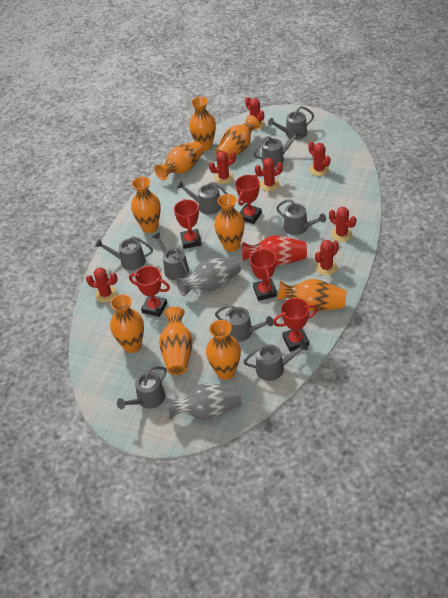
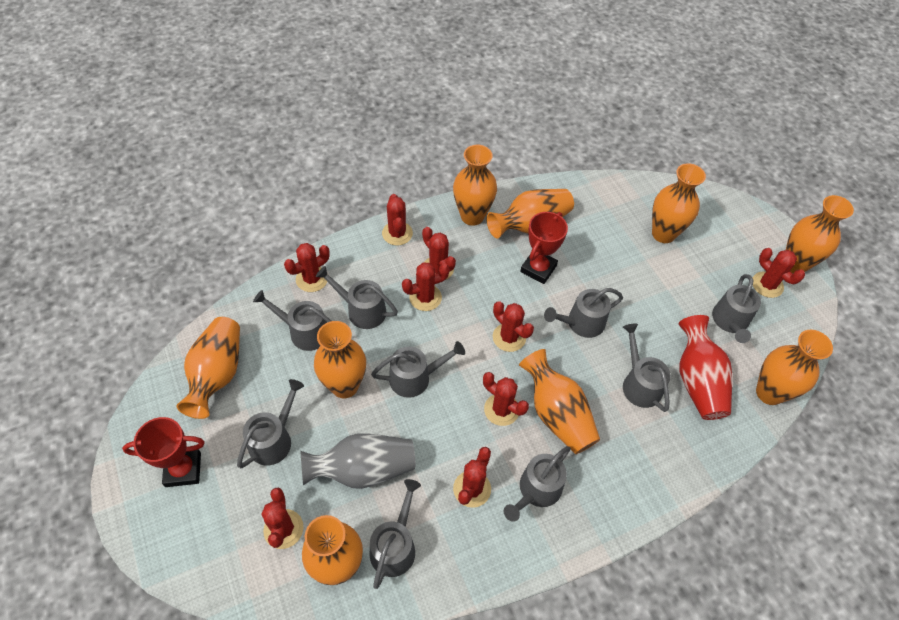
grey vase: [166,383,241,419] [176,256,241,296] = 2 -> [300,434,416,489] = 1
red cactus: [86,267,118,303] [209,151,236,184] [245,97,265,130] [255,158,283,191] [308,141,331,176] [315,240,339,276] [329,207,356,242] = 7 -> [261,488,304,549] [284,243,330,292] [382,194,413,245] [402,262,450,311] [422,227,456,280] [453,447,491,508] [483,372,529,426] [493,301,534,352] [753,248,805,298] = 9
red trophy: [129,266,170,317] [174,199,201,249] [235,175,262,224] [250,248,277,301] [273,298,318,352] = 5 -> [122,417,205,487] [520,212,568,284] = 2

